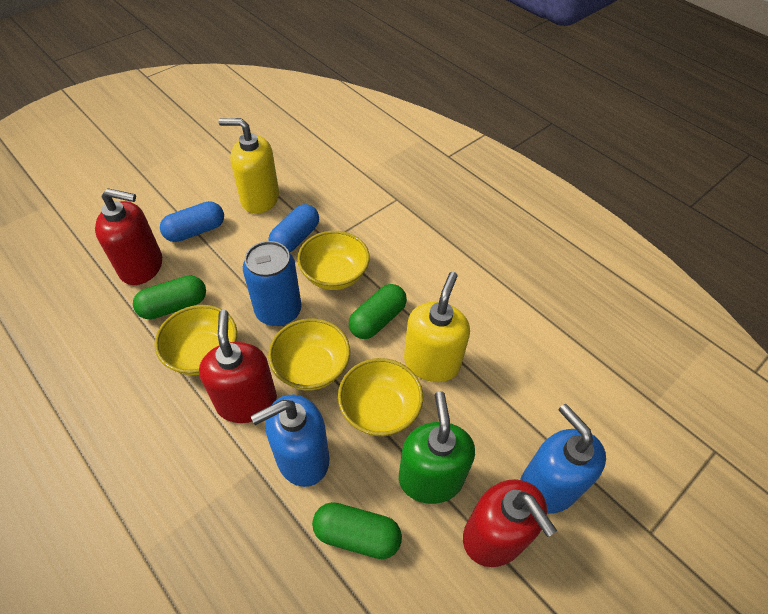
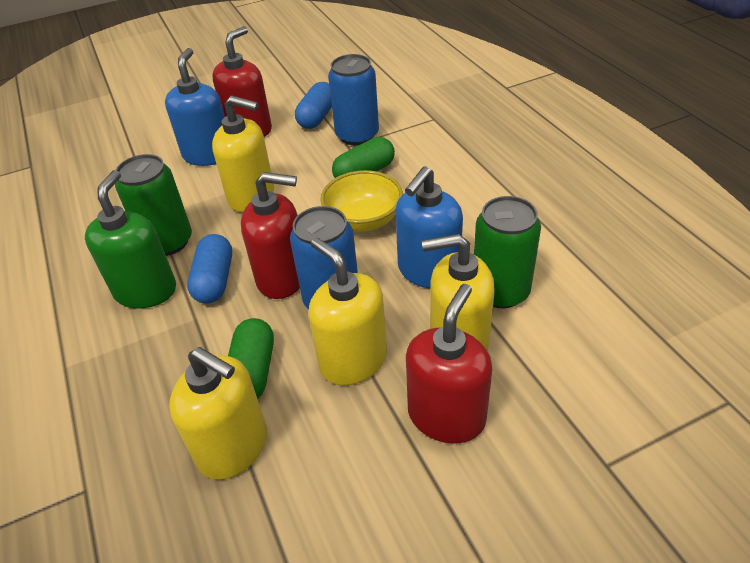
blue can: [243,241,302,326] = 1 -> [290,206,358,309] [328,54,379,145] = 2
green can: none = 0 -> [115,154,192,256] [474,196,541,308] = 2
green capsule: [133,275,206,319] [312,502,402,559] [349,284,407,339] = 3 -> [228,318,274,399] [332,137,395,178] = 2
yellow bowl: [154,305,237,375] [268,318,350,390] [297,231,370,290] [338,358,423,436] = 4 -> [320,170,403,232] = 1
yellow soap dispenser: [218,118,279,214] [404,272,470,382] = 2 -> [169,347,267,480] [212,95,274,212] [309,238,387,385] [422,234,495,351] = 4

